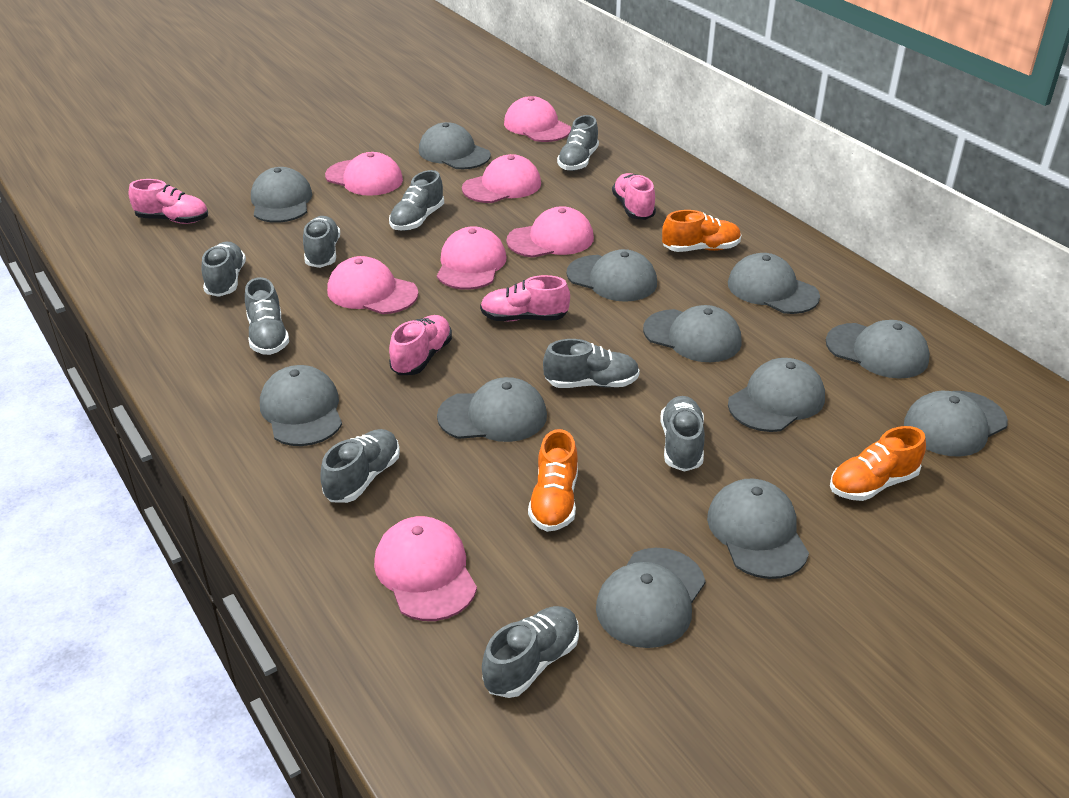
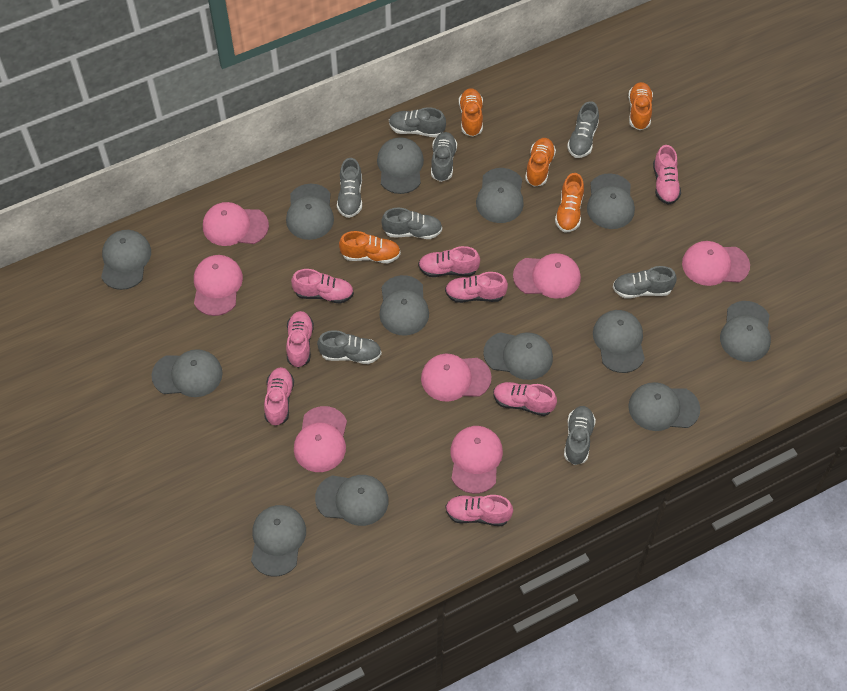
grey cap: [251,167,313,223] [260,365,342,446] [419,122,491,169] [437,377,547,442] [567,249,657,302] [596,548,705,648] [643,305,742,362] [707,478,809,579] [728,253,820,314] [728,358,825,432] [826,320,930,379] [904,391,1008,457] = 12 -> [101,230,151,290] [152,349,223,397] [251,505,306,577] [286,184,334,240] [315,475,389,526] [377,137,424,194] [379,275,429,336] [476,168,524,223] [483,332,553,380] [587,173,635,229] [593,310,645,373] [628,382,700,431] [720,301,771,362] = 13
grey shoe: [202,242,246,297] [245,277,289,355] [303,216,340,268] [320,429,400,503] [389,170,444,231] [482,606,579,698] [543,339,640,388] [557,115,599,171] [660,396,705,472] = 9 -> [317,330,381,364] [337,158,362,218] [381,208,442,239] [389,107,446,137] [431,132,457,182] [564,406,596,465] [567,101,599,158] [613,266,677,299] = 8
orange shoe: [528,429,578,532] [662,210,742,252] [830,426,926,501] = 3 -> [339,231,401,263] [459,88,483,137] [525,138,556,187] [555,173,584,233] [628,82,653,130] = 5
pink shoe: [129,179,208,224] [389,315,452,375] [480,275,570,321] [612,173,656,220] = 4 -> [264,367,294,426] [286,311,314,368] [291,269,354,304] [418,246,480,277] [445,272,508,303] [445,495,513,526] [493,382,557,416] [653,145,681,205] = 8

